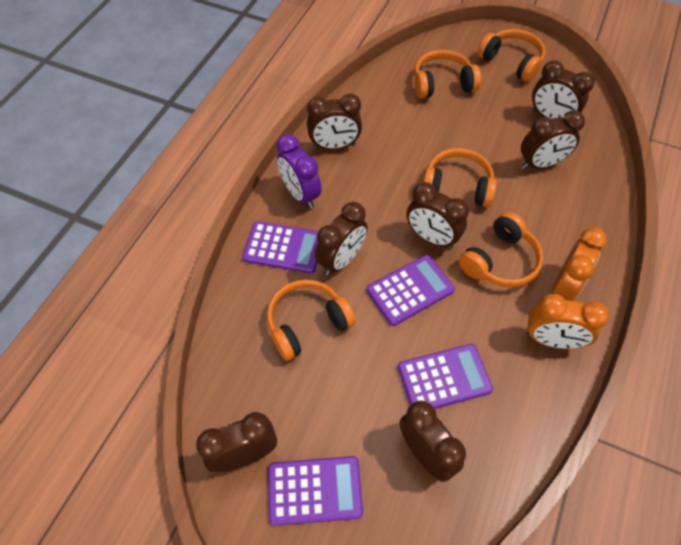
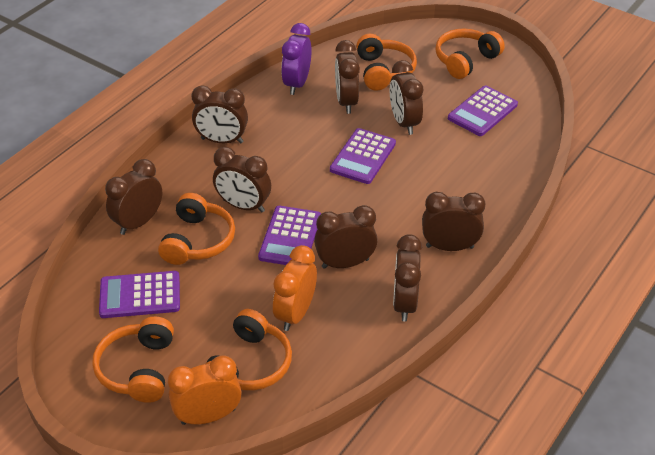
brown clock: [196,412,277,472] [307,94,362,150] [315,202,367,275] [399,401,466,482] [407,182,469,249] [521,110,585,169] [532,60,594,119] = 7 -> [105,159,162,235] [192,85,248,143] [213,147,271,213] [314,205,378,269] [335,40,360,114] [390,60,423,135] [393,234,422,322] [422,192,486,251] = 8

